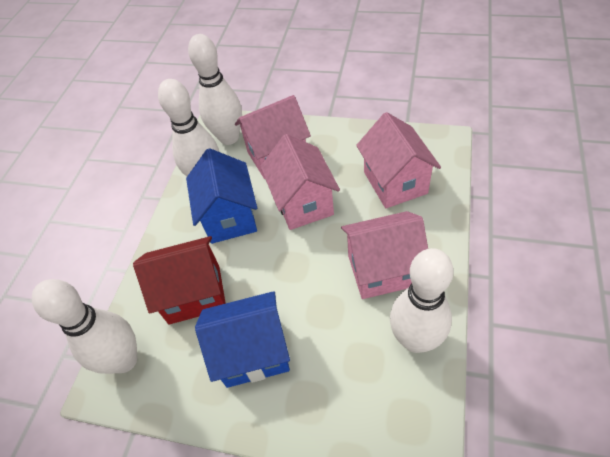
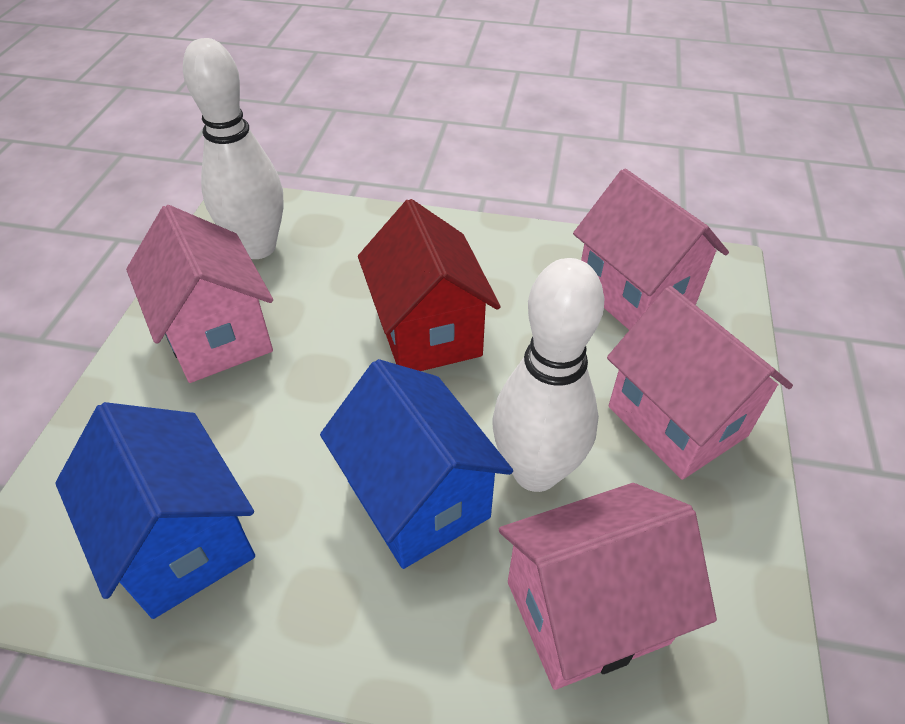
white bowling pin: [32,279,137,374] [158,79,219,177] [188,34,242,145] [390,248,454,353] = 4 -> [183,38,284,259] [492,258,604,492] = 2

